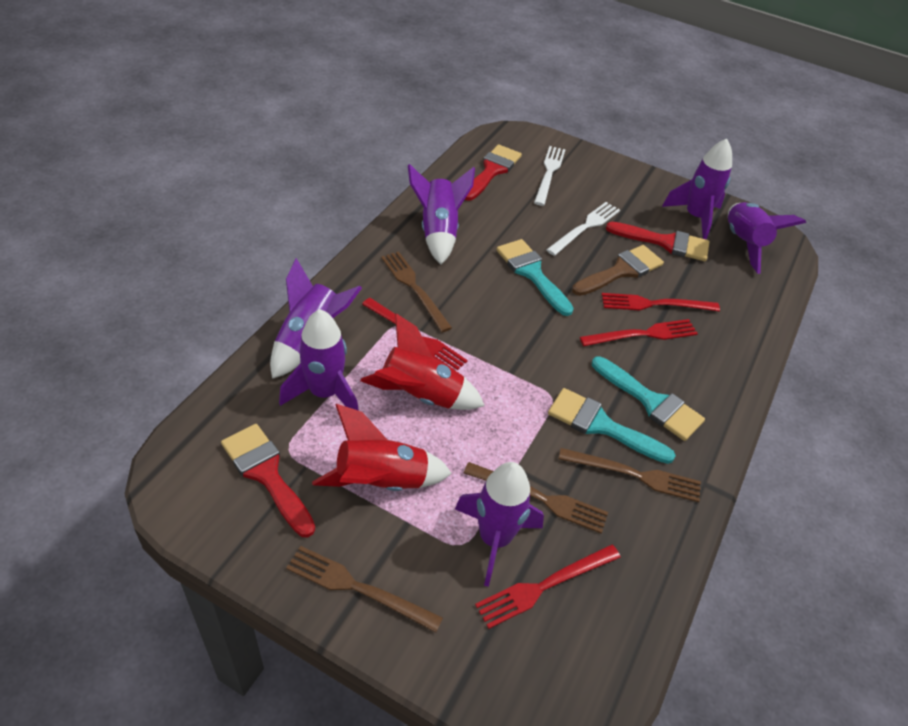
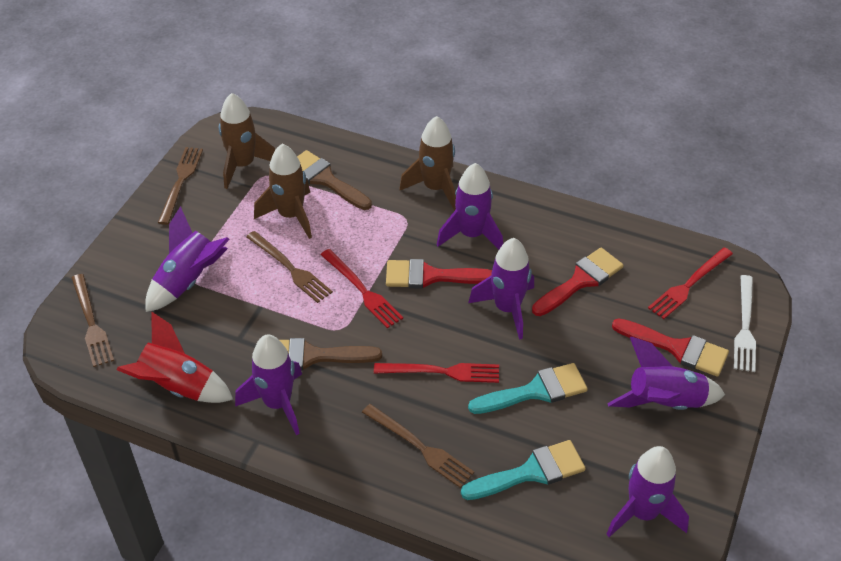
brown brush: [572,245,664,296] = 1 -> [280,338,382,370] [297,150,372,210] = 2
brown rocket: none = 0 -> [219,93,275,189] [254,144,312,239] [399,116,456,211] = 3
red fork: [362,298,468,371] [475,544,621,629] [580,319,698,346] [602,293,720,311] = 4 -> [320,249,403,328] [374,363,499,383] [648,247,733,319] = 3
red rocket: [312,404,452,491] [360,313,485,410] = 2 -> [116,311,234,403] = 1
turquoise brush: [496,239,574,316] [548,388,676,464] [592,356,705,441] = 3 -> [461,440,586,500] [468,363,588,414] = 2
white fork: [534,146,566,206] [546,202,620,256] = 2 -> [734,275,756,372] = 1

